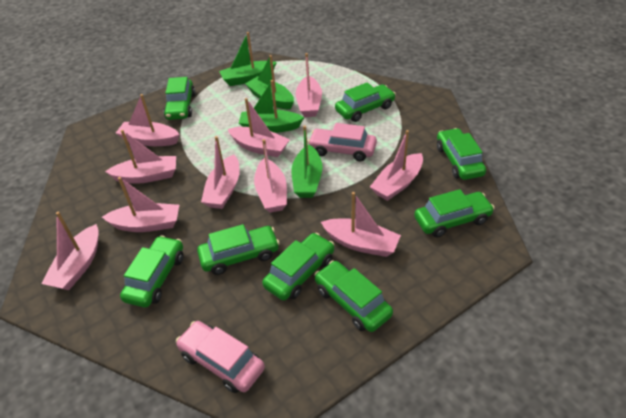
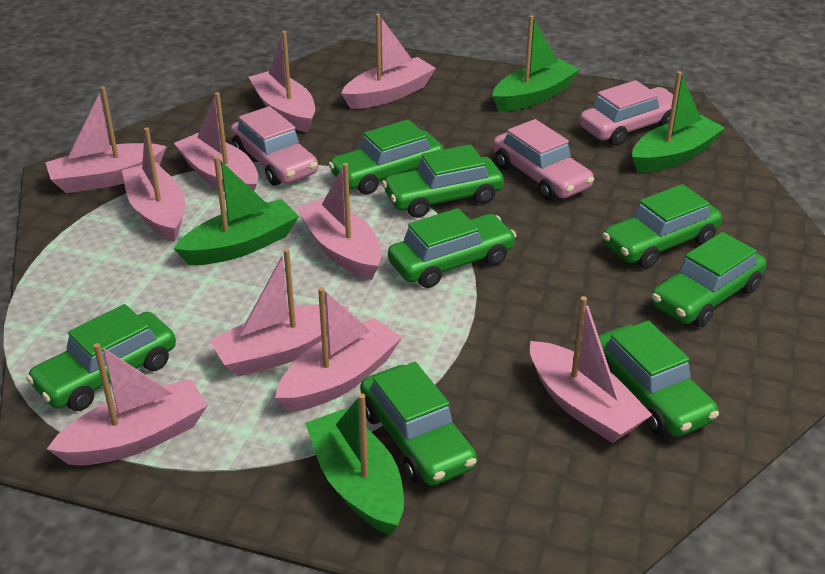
pink car: [176,321,265,393] [308,123,377,161] = 2 -> [230,106,318,186] [493,119,594,200] [579,80,673,146] = 3

